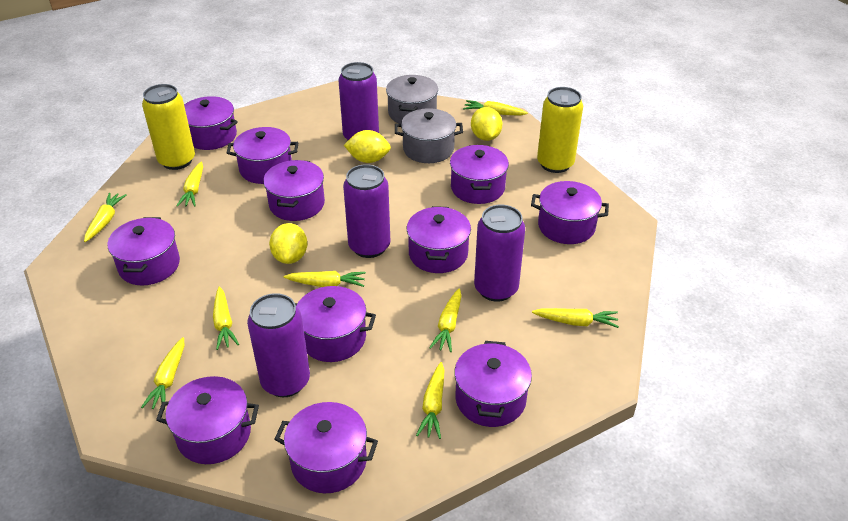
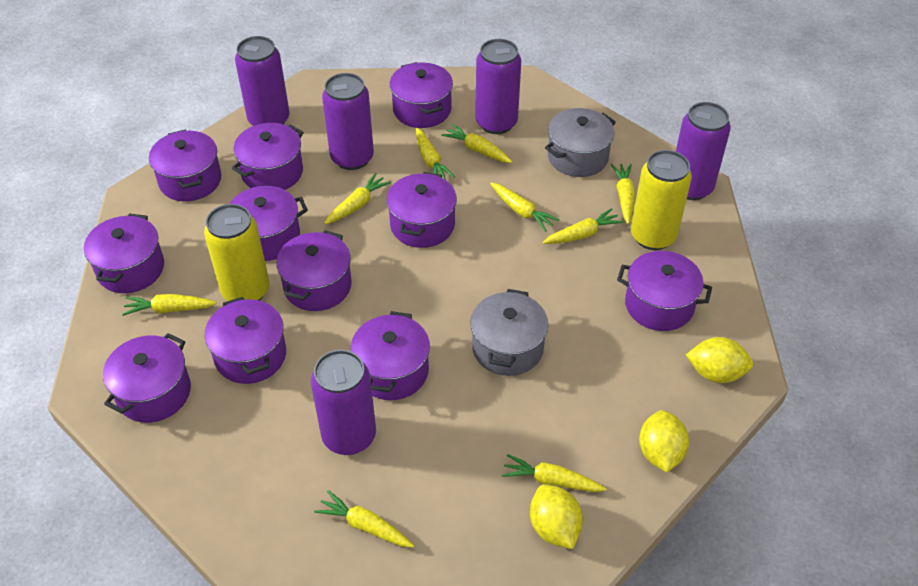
purple can: [247,293,310,397] [338,62,379,140] [343,164,390,258] [474,205,525,302] = 4 -> [235,36,289,126] [311,350,376,455] [322,73,374,170] [475,39,521,134] [676,102,731,200] = 5

